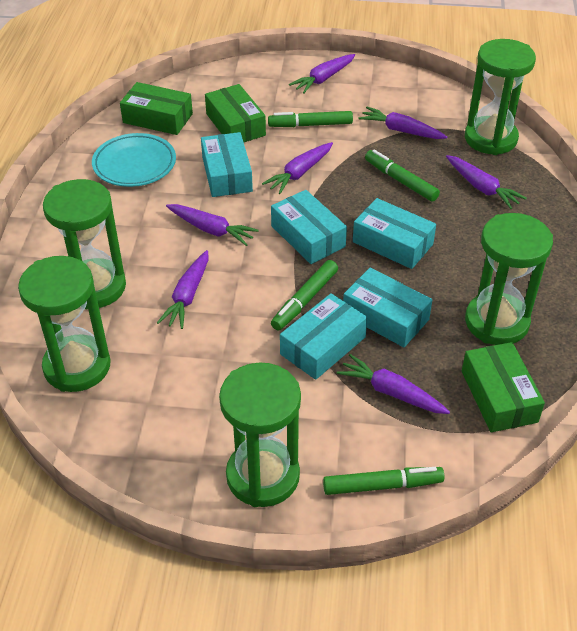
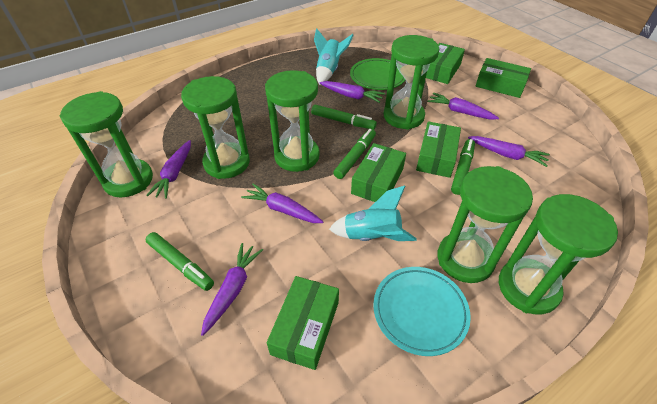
green box: [120,82,193,135] [205,84,266,142] [462,342,545,432] = 3 -> [267,276,339,370] [351,143,406,202] [416,121,461,178] [426,43,465,84] [475,58,531,98] = 5
green hourglass: [18,256,111,392] [43,179,126,309] [219,363,301,507] [465,39,536,155] [465,213,553,345] = 5 -> [60,91,153,198] [181,76,250,179] [265,70,320,172] [383,35,439,130] [438,166,533,283] [499,194,618,314] = 6
green plate: none = 0 -> [350,58,405,90] = 1
purple carrot: [157,250,209,329] [166,204,259,246] [262,142,333,194] [289,54,355,94] [337,354,450,414] [358,107,447,139] [446,155,527,209] = 7 -> [146,140,191,199] [201,243,263,336] [241,184,323,223] [320,81,385,103] [427,93,499,120] [468,136,550,167] = 6
turquoise box: [201,132,253,197] [271,190,347,264] [280,293,367,380] [343,267,432,347] [353,198,436,269] = 5 -> none = 0
turquoise rocket: none = 0 -> [314,28,354,85] [329,186,417,241] = 2

